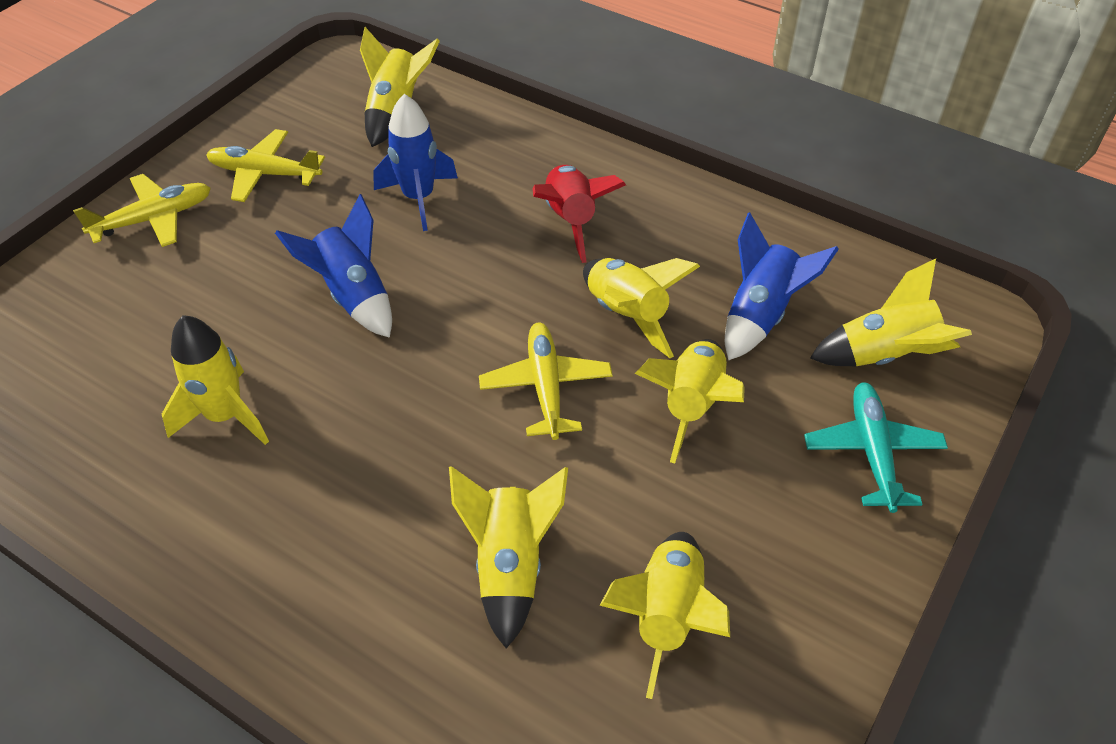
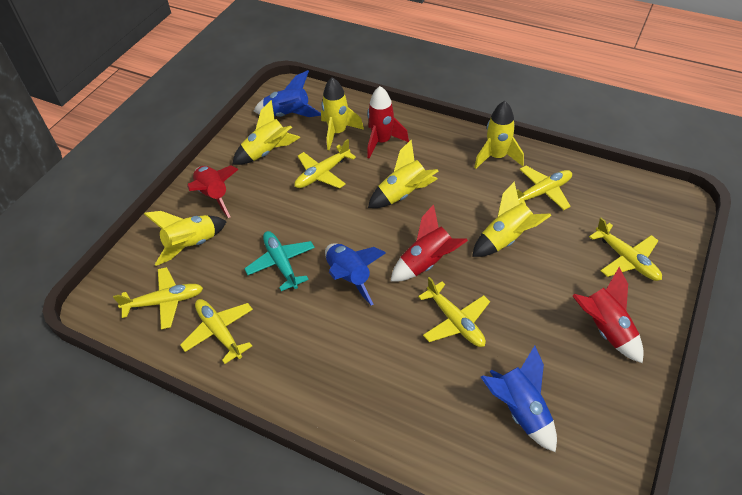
red rocket: [533,165,626,263] = 1 -> [187,165,239,218] [367,86,409,159] [391,204,468,281] [572,267,644,363] = 4
yellow plane: [73,174,211,247] [206,129,325,202] [479,323,613,440] = 3 -> [113,267,203,329] [180,299,253,364] [295,139,356,189] [418,277,490,347] [516,166,572,210] [589,218,662,281] = 6
yellow rocket: [162,315,269,445] [360,27,440,147] [449,466,568,649] [583,258,700,358] [599,532,730,699] [635,339,745,464] [810,259,972,366] = 7 -> [144,211,227,266] [232,100,301,165] [321,77,364,150] [368,140,438,208] [472,181,552,257] [474,101,524,169] = 6

